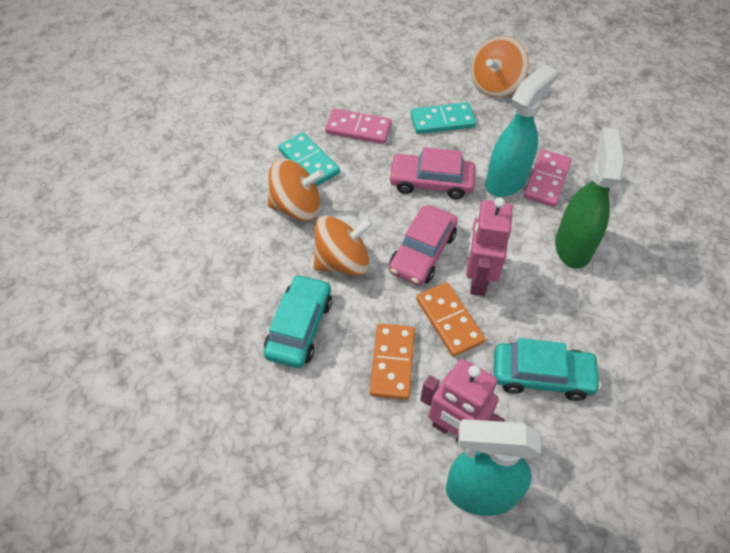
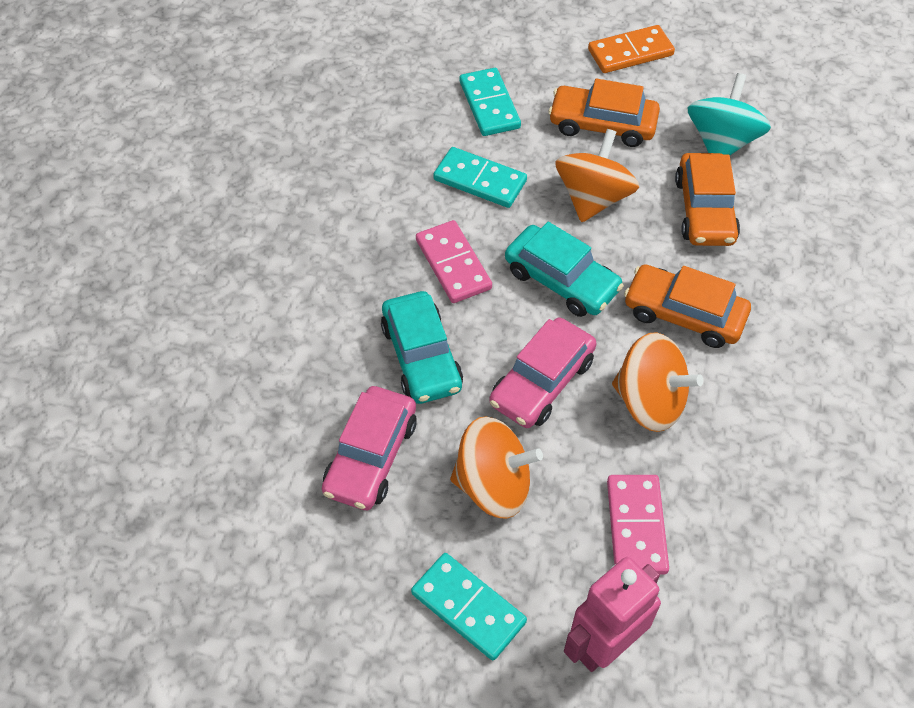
green spray bottle: [555,127,625,269] = 1 -> none = 0
orange car: none = 0 -> [548,79,660,147] [624,264,751,348] [675,153,740,246] = 3
orange domino: [369,323,415,400] [416,282,485,357] = 2 -> [588,25,675,73] = 1
pink robot: [420,359,505,442] [466,197,513,296] = 2 -> [564,557,661,672] = 1
turquoise domino: [278,132,340,186] [410,102,476,134] = 2 -> [411,553,527,660] [433,147,527,208] [460,68,521,136] = 3
turquoise spinning top: none = 0 -> [687,73,771,155] = 1
turquoise spray bottle: [446,419,541,516] [486,64,557,197] = 2 -> none = 0

